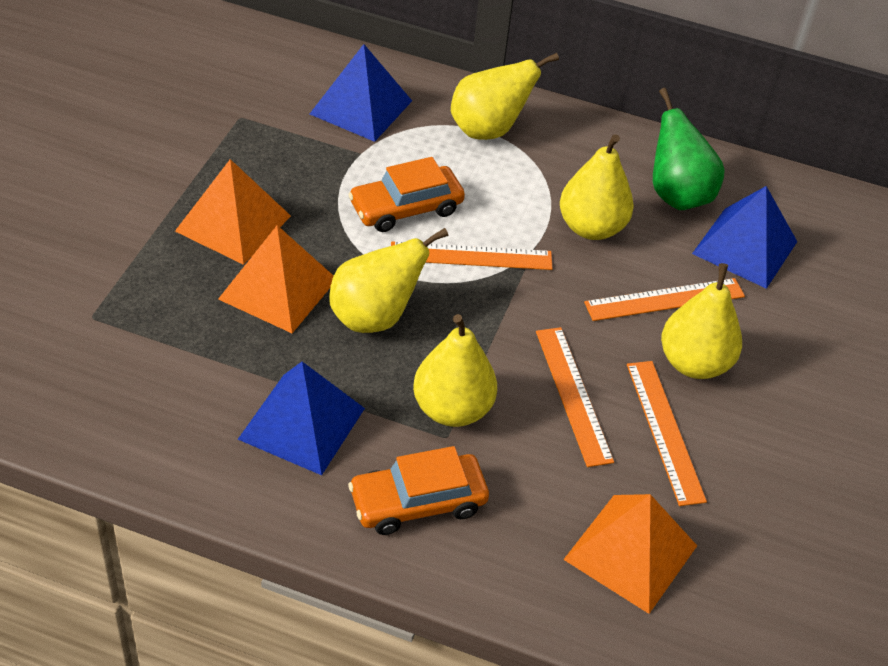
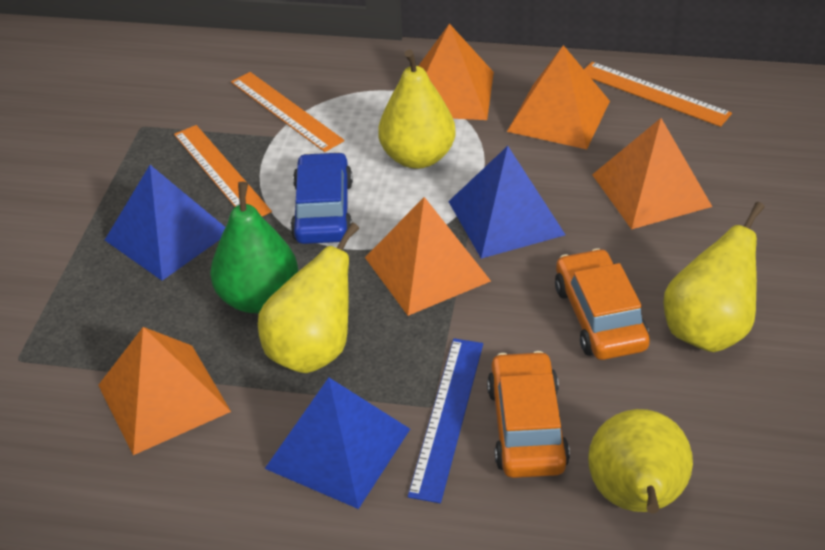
blue car: none = 0 -> [290,152,353,244] = 1
blue ruler: none = 0 -> [408,339,483,503] = 1
orange pyramid: [175,159,291,265] [218,225,334,333] [563,494,697,614] = 3 -> [98,327,231,455] [365,197,491,316] [419,23,494,120] [507,45,610,149] [592,118,712,229] = 5
orange ruler: [391,241,553,270] [536,327,614,467] [584,278,745,321] [627,361,707,506] = 4 -> [174,125,272,216] [231,72,344,152] [584,62,732,127] = 3
yellow pear: [329,228,448,333] [413,314,497,427] [451,53,559,140] [560,134,634,240] [661,263,742,379] = 5 -> [258,222,359,373] [378,50,456,169] [588,409,693,513] [663,202,765,352] = 4

